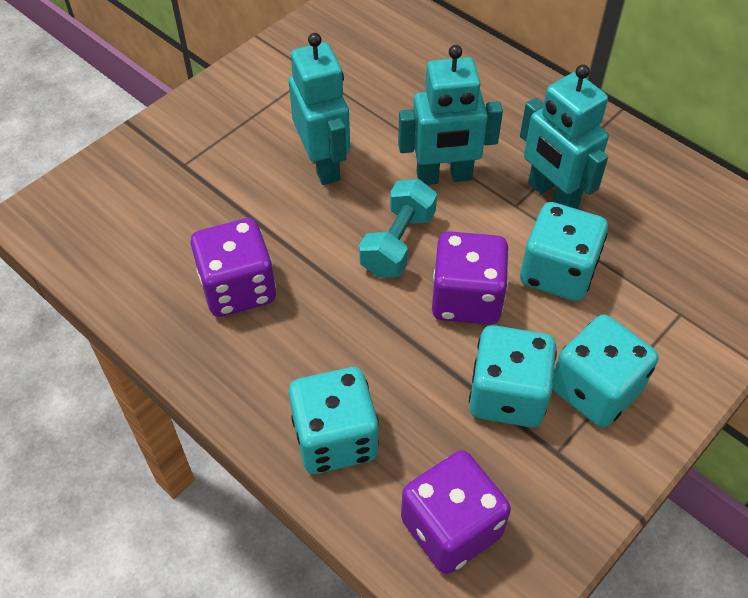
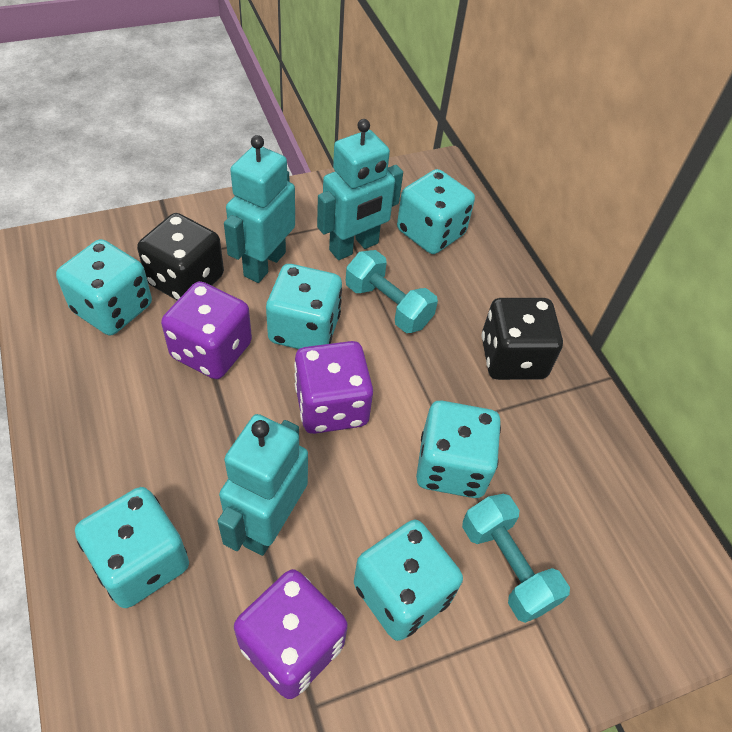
black dice: none = 0 -> [137,213,224,301] [482,298,563,380] = 2
turquoise dice: [289,367,379,474] [469,325,557,428] [520,202,608,301] [552,314,658,428] = 4 -> [56,239,152,335] [75,487,189,608] [266,264,342,349] [354,520,463,641] [397,169,475,254] [416,400,501,498] = 6
turquoise dumbbell: [359,179,437,277] = 1 -> [346,250,438,333] [462,494,570,623] = 2

